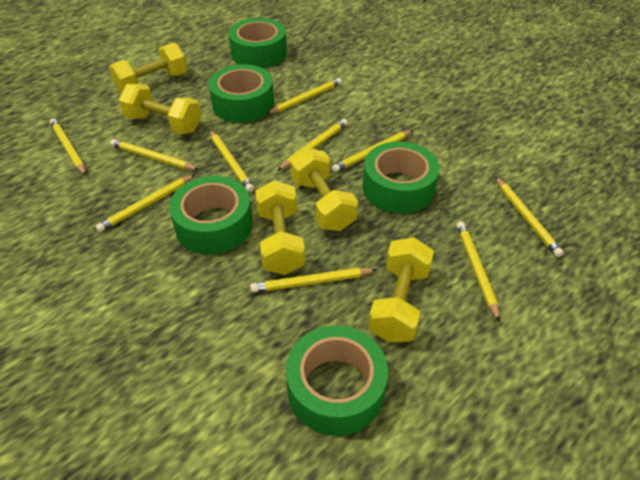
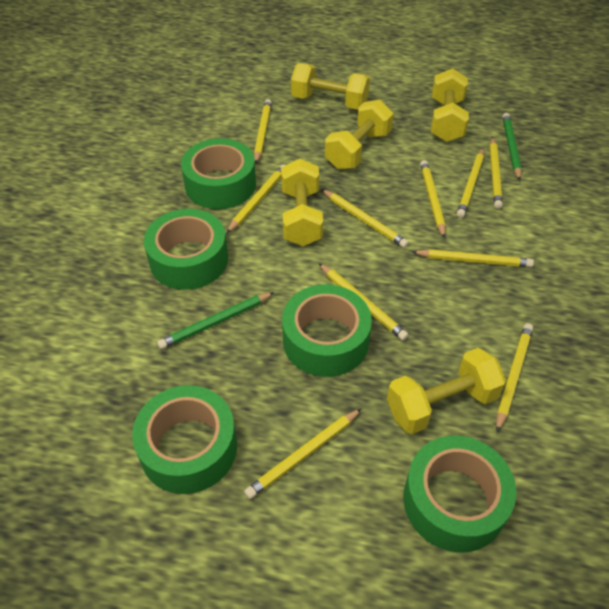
green pencil: none = 0 -> [157,292,275,349] [502,113,522,181] = 2

